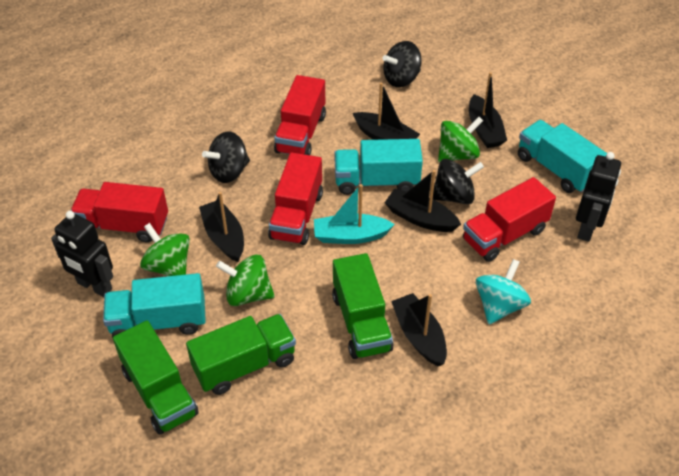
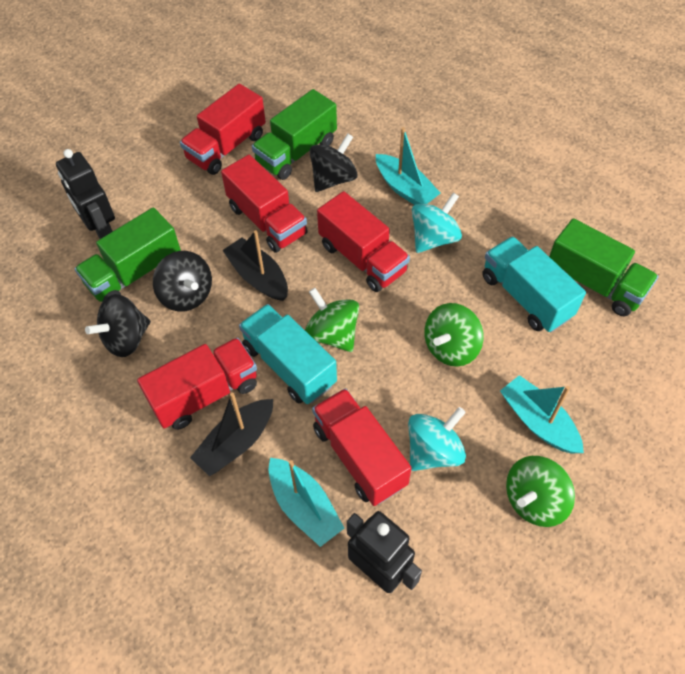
black boat: [199,192,244,262] [353,82,420,140] [384,170,461,232] [391,293,447,366] [469,72,507,148] = 5 -> [190,393,273,476] [222,230,288,301] = 2
red truck: [70,182,168,242] [268,153,323,245] [274,75,326,155] [463,177,556,262] = 4 -> [137,338,257,430] [180,84,266,175] [221,155,308,253] [312,388,411,506] [317,191,410,292] = 5
turquoise boat: [314,184,395,244] = 1 -> [269,458,344,547] [376,127,440,205] [500,375,584,453] = 3
turquoise spinning top: [476,259,531,324] = 1 -> [408,407,466,471] [412,192,462,253] = 2
turquoise truck: [103,273,206,338] [334,139,423,195] [518,120,607,193] = 3 -> [239,304,337,404] [482,236,586,332] = 2

